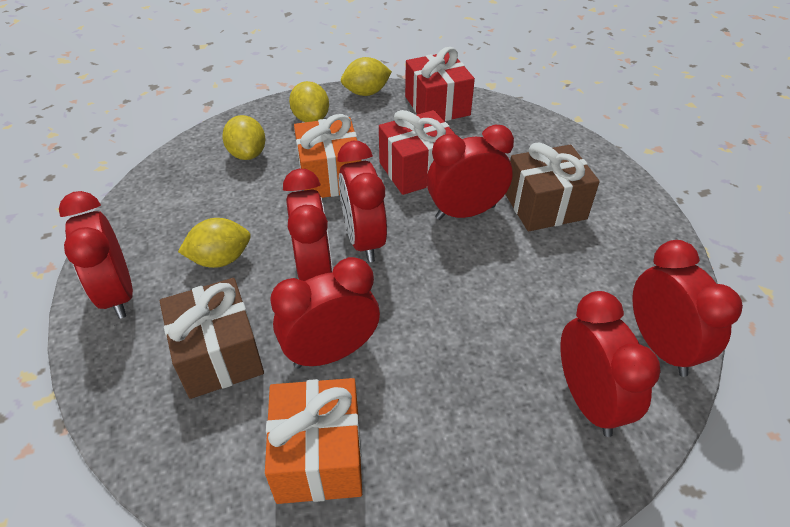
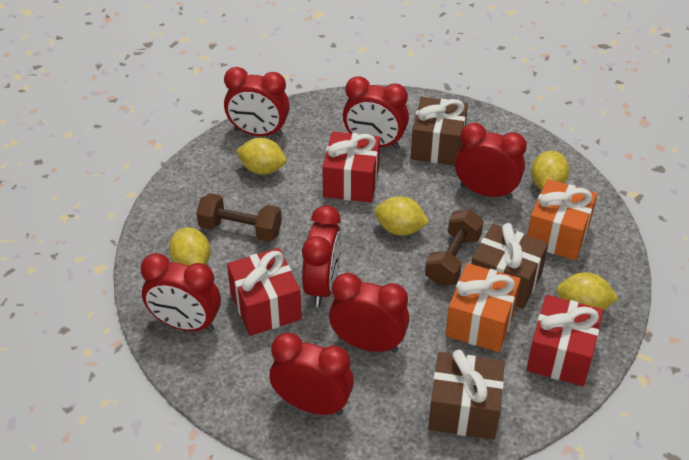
brown dumbbell: none = 0 -> [196,193,282,242] [425,210,484,286] = 2
brown gift: [160,278,264,399] [505,142,600,231] = 2 -> [411,97,468,166] [428,350,505,440] [471,223,548,309] = 3
red gift: [379,110,456,195] [405,47,475,121] = 2 -> [227,248,302,336] [322,132,380,202] [526,295,603,386] = 3
yellow lemon: [178,218,251,268] [222,115,265,160] [289,81,329,122] [341,57,392,96] = 4 -> [169,227,210,266] [236,138,286,175] [375,196,429,236] [531,151,569,189] [557,272,619,310] = 5

